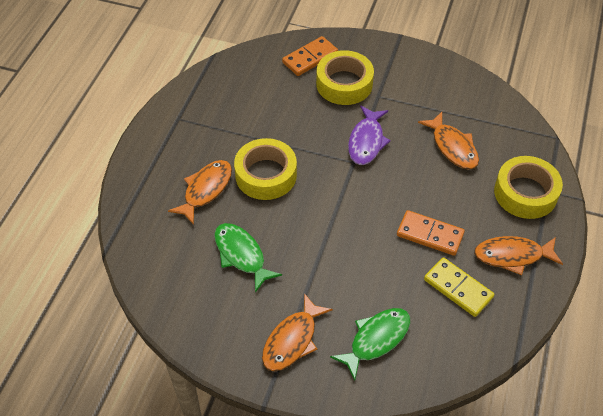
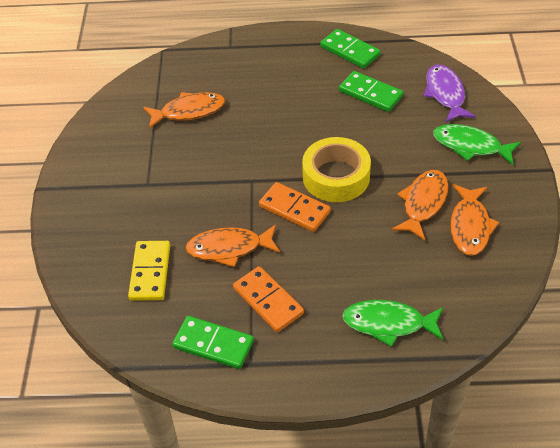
green domino: none = 0 -> [172,316,254,369] [320,29,381,69] [339,71,403,112] = 3
yellow tape: [234,138,297,200] [316,50,374,105] [494,156,563,219] = 3 -> [302,137,371,202] = 1

